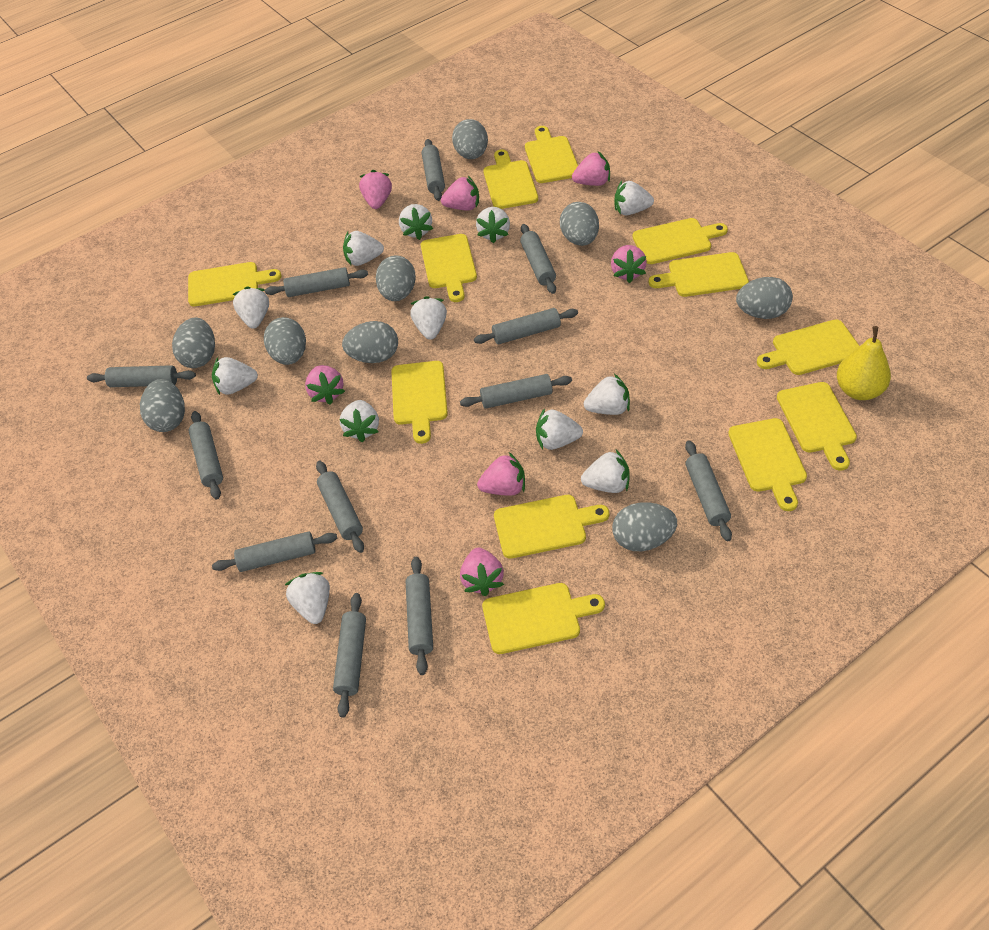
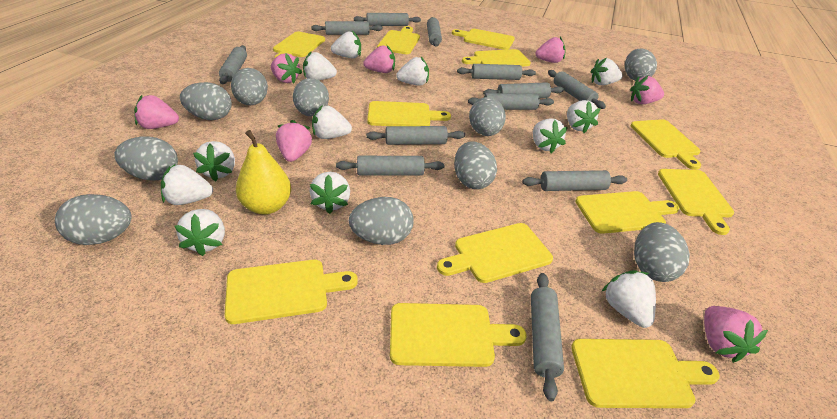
grey egg: [140,379,185,432] [172,317,215,368] [264,317,306,365] [342,321,398,363] [376,255,416,301] [452,119,488,159] [560,202,599,246] [612,502,677,551] [736,277,793,319] = 9 -> [55,194,132,245] [114,136,178,181] [180,82,232,120] [231,68,268,105] [293,78,329,116] [349,197,414,245] [454,141,497,189] [469,97,506,136] [625,49,657,81] [634,222,690,282] = 10

